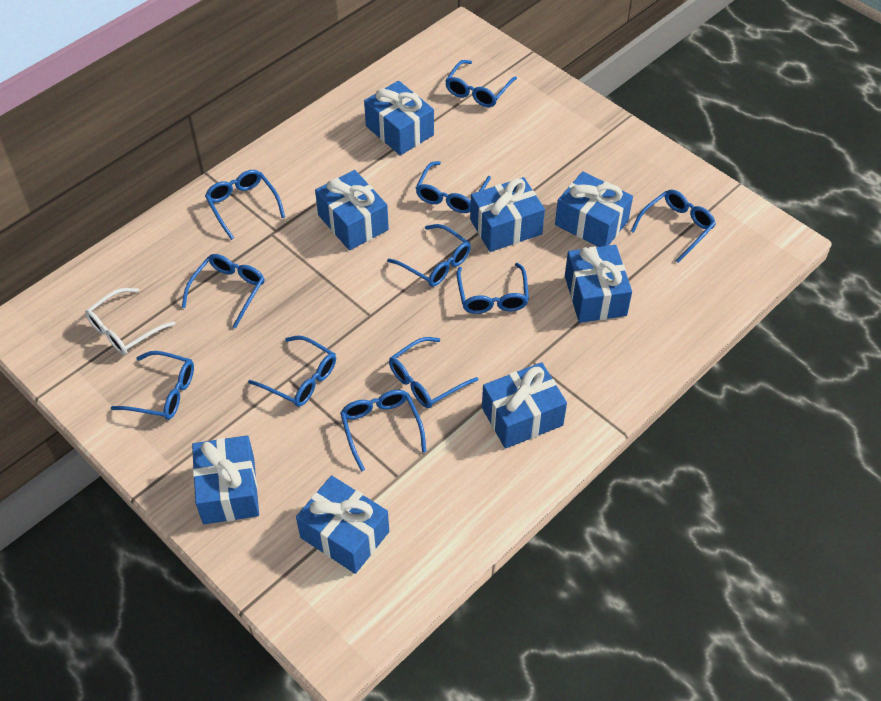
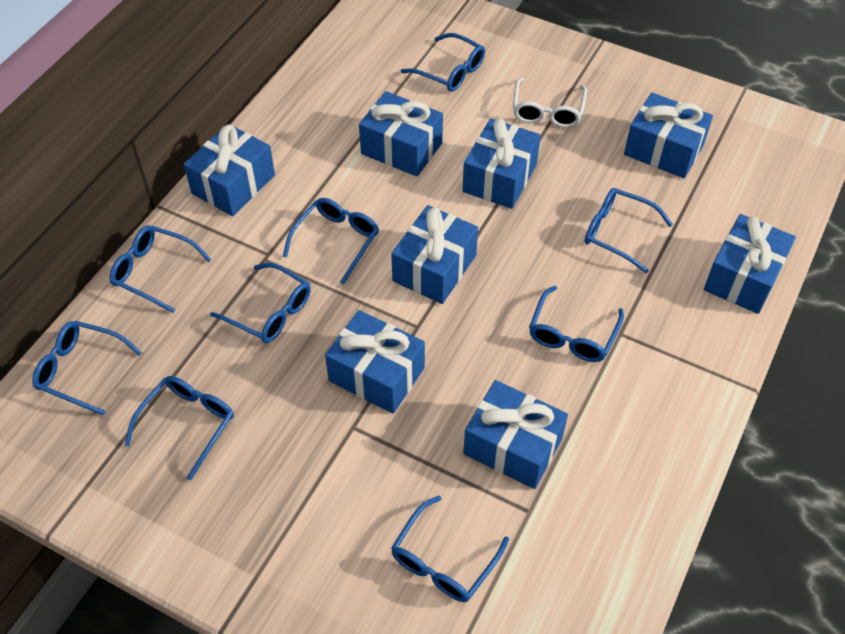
blue glasses: [111,351,194,420] [182,254,265,329] [205,170,285,240] [248,336,336,407] [340,390,426,471] [387,224,471,287] [389,337,478,408] [416,161,491,213] [445,60,517,107] [457,263,529,314] [631,190,716,263] = 11 -> [32,321,142,416] [110,226,212,313] [125,376,234,481] [210,263,311,343] [283,198,379,285] [391,495,509,602] [401,33,485,92] [529,286,624,362] [585,188,673,273] = 9

